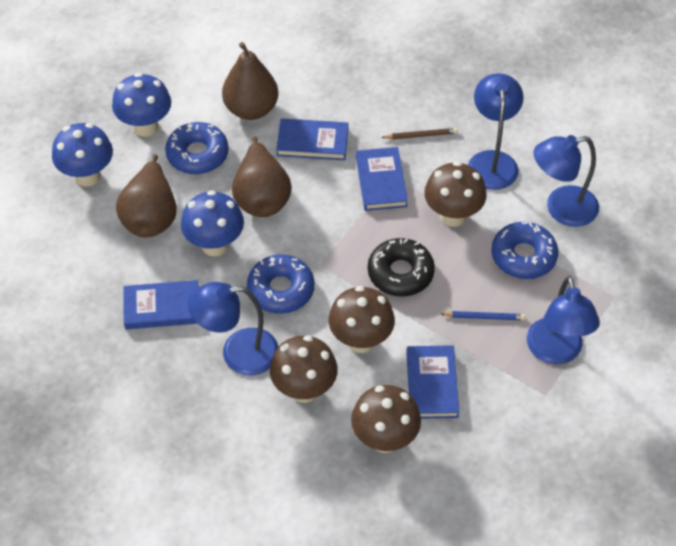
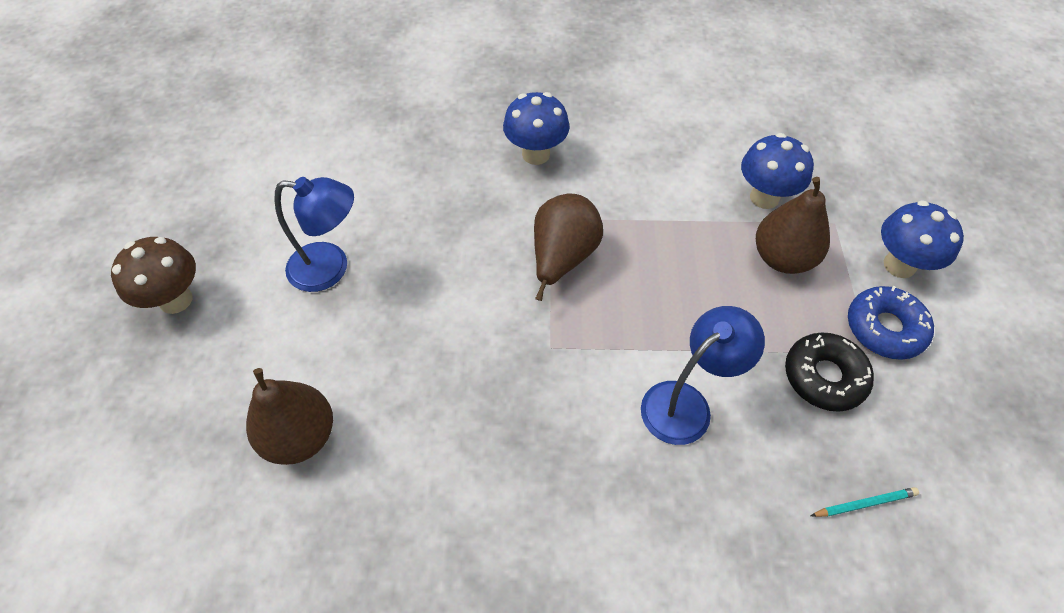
blue book: [123,280,199,329] [276,118,348,160] [356,147,408,211] [406,345,459,419] = 4 -> none = 0
blue donut: [165,122,229,174] [247,255,314,314] [491,222,558,279] = 3 -> [848,286,934,360] = 1
blue lamp: [188,282,279,375] [468,73,524,190] [527,276,600,364] [533,135,599,227] = 4 -> [274,177,354,292] [641,306,765,445] = 2
blue pencil: [441,311,526,320] = 1 -> none = 0
brown mushroom: [270,335,338,403] [329,286,395,353] [351,385,421,453] [424,161,487,227] = 4 -> [111,237,196,314] = 1
brown pencil: [381,128,458,139] = 1 -> none = 0
turquoise pencil: none = 0 -> [811,487,919,517] = 1

